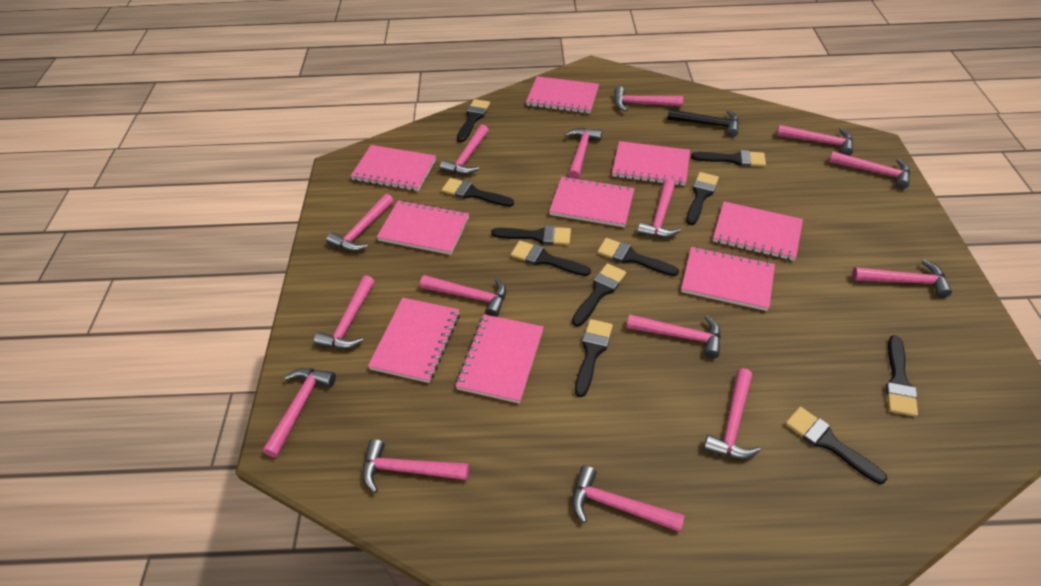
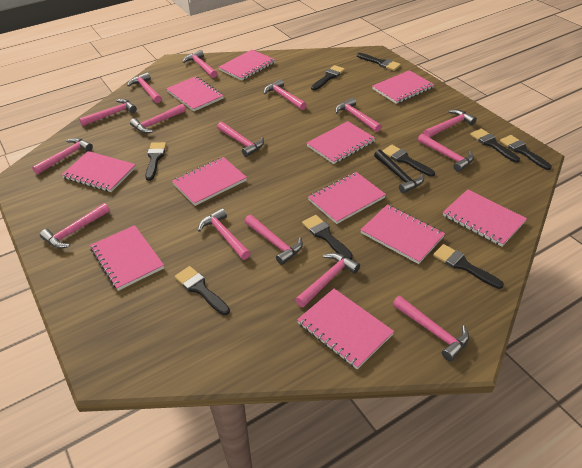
black brush: [442,178,514,207] [457,99,490,142] [491,225,571,245] [511,241,591,276] [572,263,626,327] [575,319,613,397] [597,238,679,276] [686,172,719,225] [691,150,766,167] [785,407,887,484] [885,335,918,417] = 11 -> [145,142,166,181] [175,266,230,315] [302,215,353,259] [311,65,345,90] [357,53,401,71] [382,145,435,177] [433,244,504,289] [470,129,520,163] [500,135,552,170] = 9
pink notebook: [350,145,436,191] [368,298,460,383] [377,200,469,255] [455,314,544,404] [526,76,599,114] [549,176,635,227] [612,141,690,186] [681,247,775,311] [713,202,803,261] = 9 -> [61,151,136,192] [90,225,164,291] [166,76,224,111] [172,157,247,206] [218,50,275,81] [297,289,394,369] [307,121,376,164] [308,172,386,224] [360,205,445,264] [372,70,434,104] [443,189,527,247] = 11

